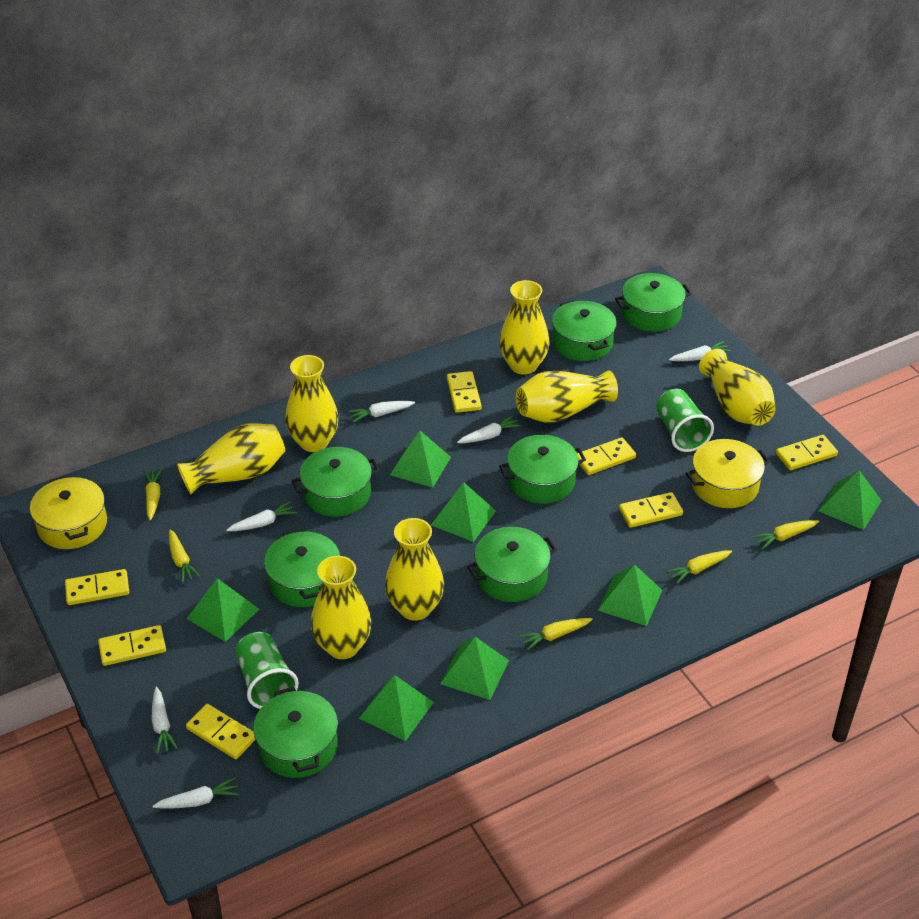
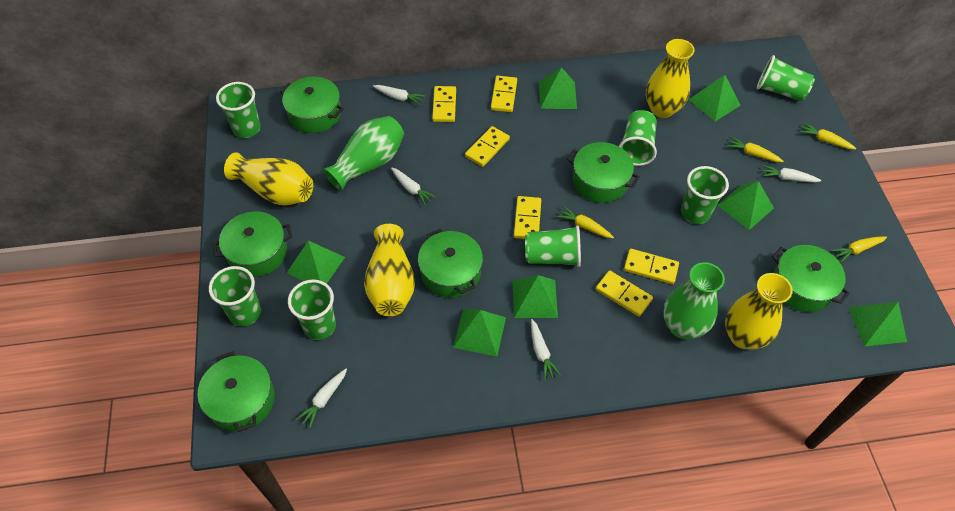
green cup: [235,632,299,709] [656,389,714,452] = 2 -> [209,266,261,326] [216,82,261,138] [288,280,336,340] [525,225,581,267] [619,110,657,166] [681,166,729,224] [757,55,815,101] = 7
green pot: [253,687,338,778] [264,529,340,607] [292,447,380,517] [467,527,557,602] [499,435,586,504] [552,300,617,361] [615,273,692,332] = 7 -> [197,351,275,432] [212,212,292,277] [280,77,344,133] [418,229,483,298] [567,142,639,203] [772,245,850,312] = 6
green vase: none = 0 -> [323,116,404,191] [663,262,725,339] = 2
white carrot: [151,687,178,754] [153,777,239,809] [226,501,297,531] [348,401,415,422] [457,415,521,443] [669,341,731,361] = 6 -> [296,369,347,428] [373,85,425,105] [391,167,436,206] [531,319,561,380] [762,165,822,183] = 5
yellow carrot: [144,469,162,520] [169,529,200,583] [519,618,592,650] [666,550,732,584] [752,520,819,549] = 5 -> [556,206,614,238] [726,136,784,162] [799,123,856,149] [831,236,887,263] = 4
yellow domino: [65,569,129,605] [98,625,166,666] [186,704,256,759] [447,371,482,413] [577,437,636,475] [619,492,683,528] [776,435,838,470] = 7 -> [432,86,456,122] [465,126,510,167] [491,76,517,112] [514,196,541,239] [596,270,653,317] [624,249,679,284] = 6
yellow pot: [30,475,107,549] [686,439,770,508] = 2 -> none = 0
yellow vase: [177,423,285,495] [285,355,339,452] [311,556,372,659] [385,518,444,621] [499,280,550,375] [516,370,618,423] [699,349,776,426] = 7 -> [224,152,313,205] [364,224,415,316] [646,39,695,118] [725,273,793,349] = 4

